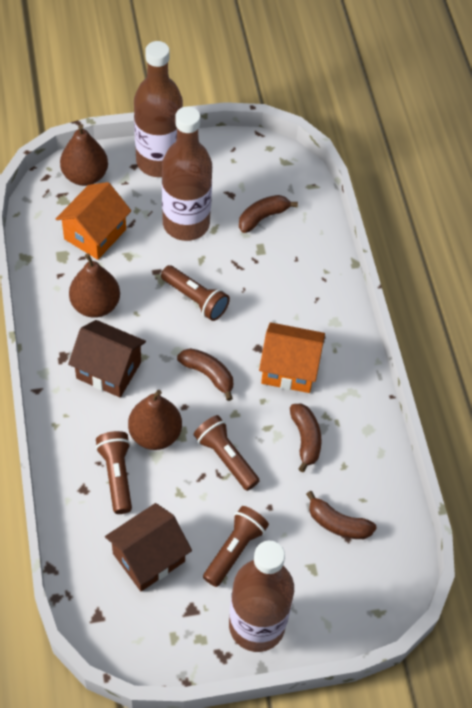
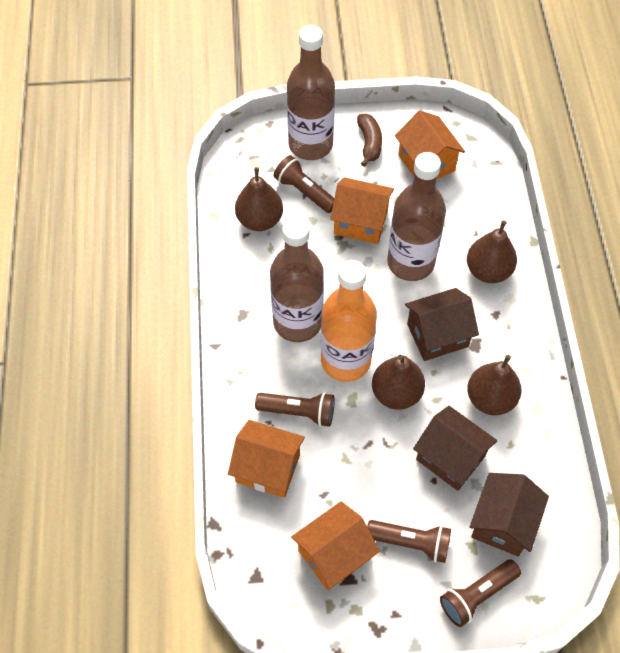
brown banana: [177,348,233,401] [239,195,298,233] [290,403,321,472] [306,491,377,539] = 4 -> [357,114,382,167] = 1
brown house: [68,320,146,397] [105,503,192,591] = 2 -> [405,288,479,361] [413,406,497,491] [470,473,549,556] = 3
brown pear: [60,125,108,186] [69,253,120,318] [128,390,182,450] = 3 -> [235,167,283,231] [372,354,425,410] [467,220,517,283] [467,355,522,415] = 4
orange bottle: none = 0 -> [321,260,377,382] = 1
orange house: [56,182,131,260] [259,322,325,393] = 2 -> [228,420,305,498] [291,501,380,590] [330,177,394,244] [395,111,465,179] = 4

